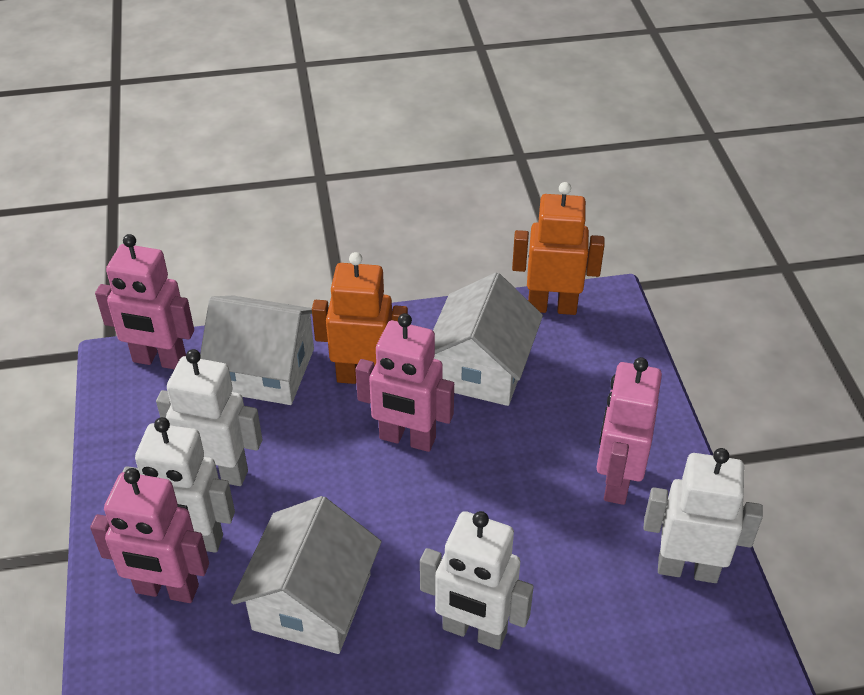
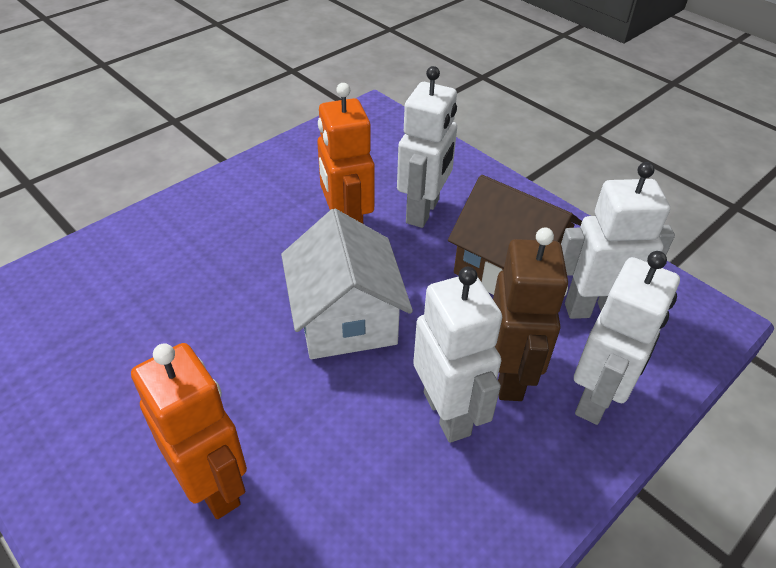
brown house: none = 0 -> [448,175,582,295] = 1
brown robot: none = 0 -> [493,227,568,401] = 1
pink robot: [90,468,209,603] [95,234,194,369] [355,313,454,452] [596,357,662,505] = 4 -> none = 0
white house: [200,296,314,405] [231,496,381,654] [433,272,543,406] = 3 -> [281,209,413,359] = 1

